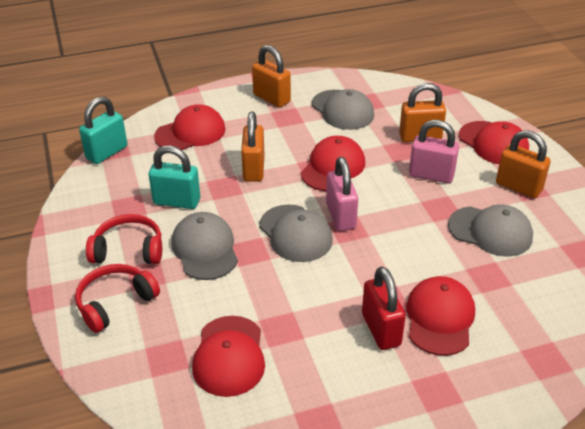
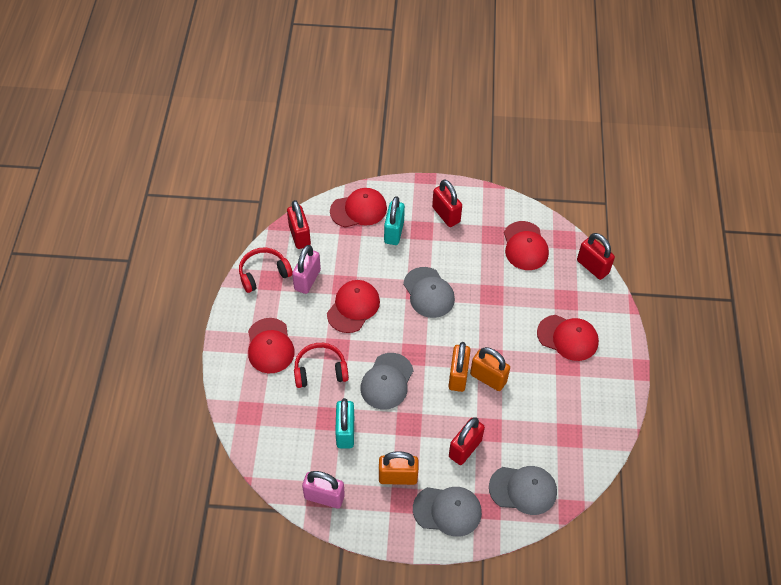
orange padlock: [241,112,265,181] [252,45,291,107] [399,83,446,142] [496,130,551,198] = 4 -> [379,451,418,485] [448,342,471,392] [470,347,510,391] = 3
red padlock: [362,266,406,350] = 1 -> [287,200,311,249] [432,179,462,227] [449,417,485,465] [577,233,615,280] = 4

